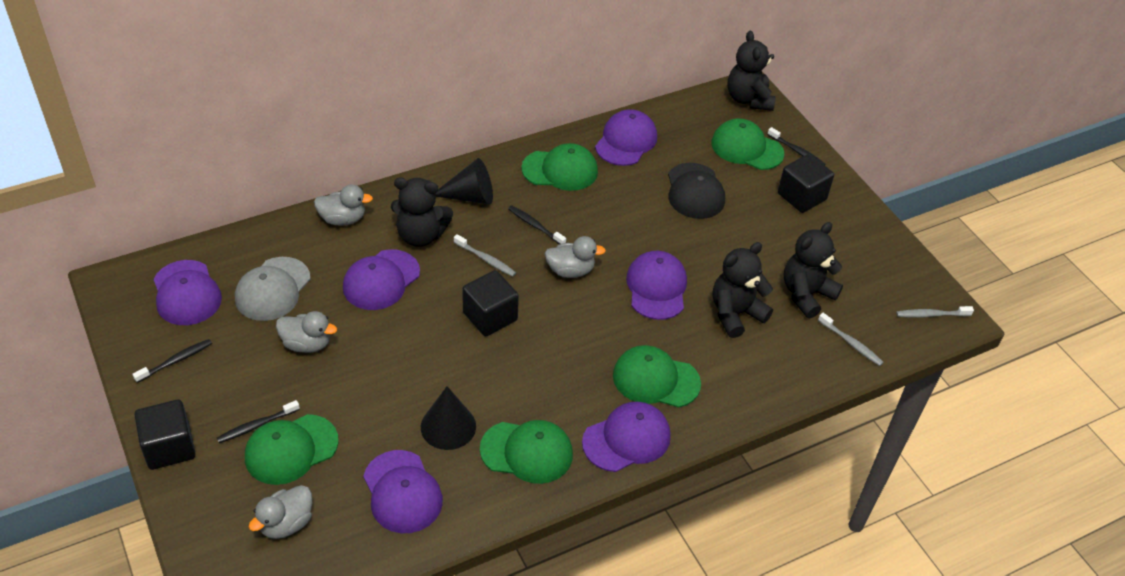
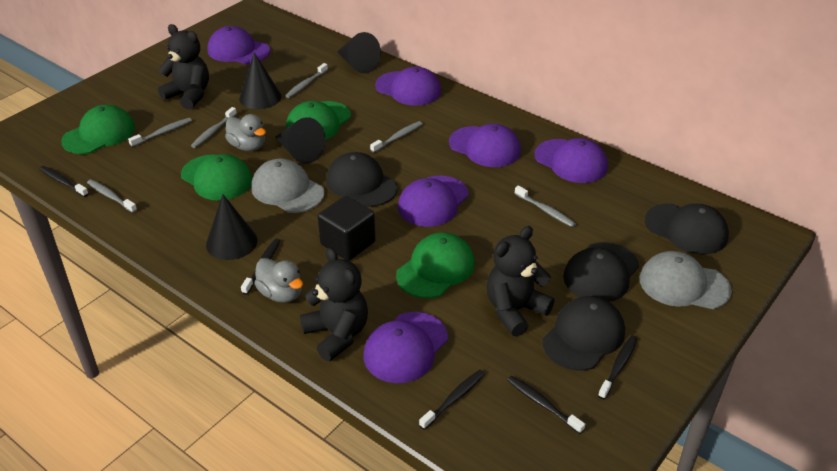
black cap: [668,163,725,219] = 1 -> [326,152,398,207] [543,296,625,371] [563,242,639,302] [645,203,729,254] = 4
black cone: [421,386,476,450] [436,158,493,204] = 2 -> [206,194,258,260] [239,53,281,109] [275,117,326,164] [337,32,381,74] = 4
black cube: [134,399,196,470] [462,270,519,336] [778,154,834,213] = 3 -> [318,196,376,261] = 1
black teddy bear: [391,177,453,247] [713,242,773,338] [728,31,775,111] [784,222,843,318] = 4 -> [158,24,209,110] [300,248,368,361] [486,226,554,337] = 3
black toothbrush: [132,339,212,383] [217,400,300,443] [508,205,566,244] [767,127,826,165] = 4 -> [39,166,89,197] [241,239,280,295] [419,370,485,430] [507,376,585,434] [598,336,637,399] = 5
green cap: [245,414,338,485] [480,420,573,484] [521,143,598,191] [613,345,701,408] [711,118,784,170] = 5 -> [61,105,135,154] [181,154,252,200] [286,101,351,140] [396,232,475,298] = 4
grey cap: [235,257,311,321] = 1 -> [251,159,325,213] [640,251,732,309] = 2
grey duck: [248,485,312,539] [276,311,337,353] [314,185,373,226] [545,236,606,278] = 4 -> [225,114,266,151] [254,258,303,303] = 2
grey toothbrush: [454,234,516,277] [818,313,884,366] [896,306,974,318] = 3 -> [87,179,137,213] [128,118,192,147] [191,107,237,148] [285,63,328,98] [370,121,423,153] [514,185,576,227] = 6

